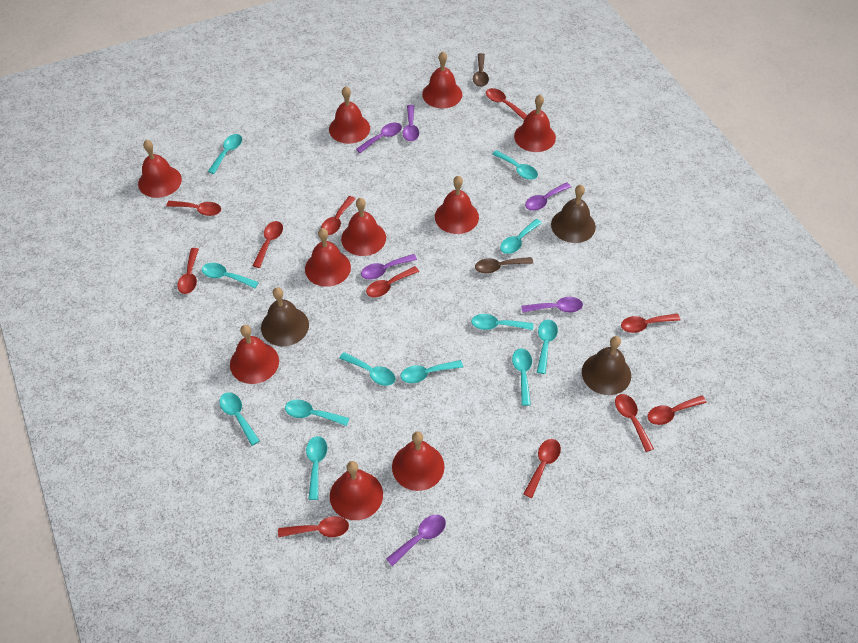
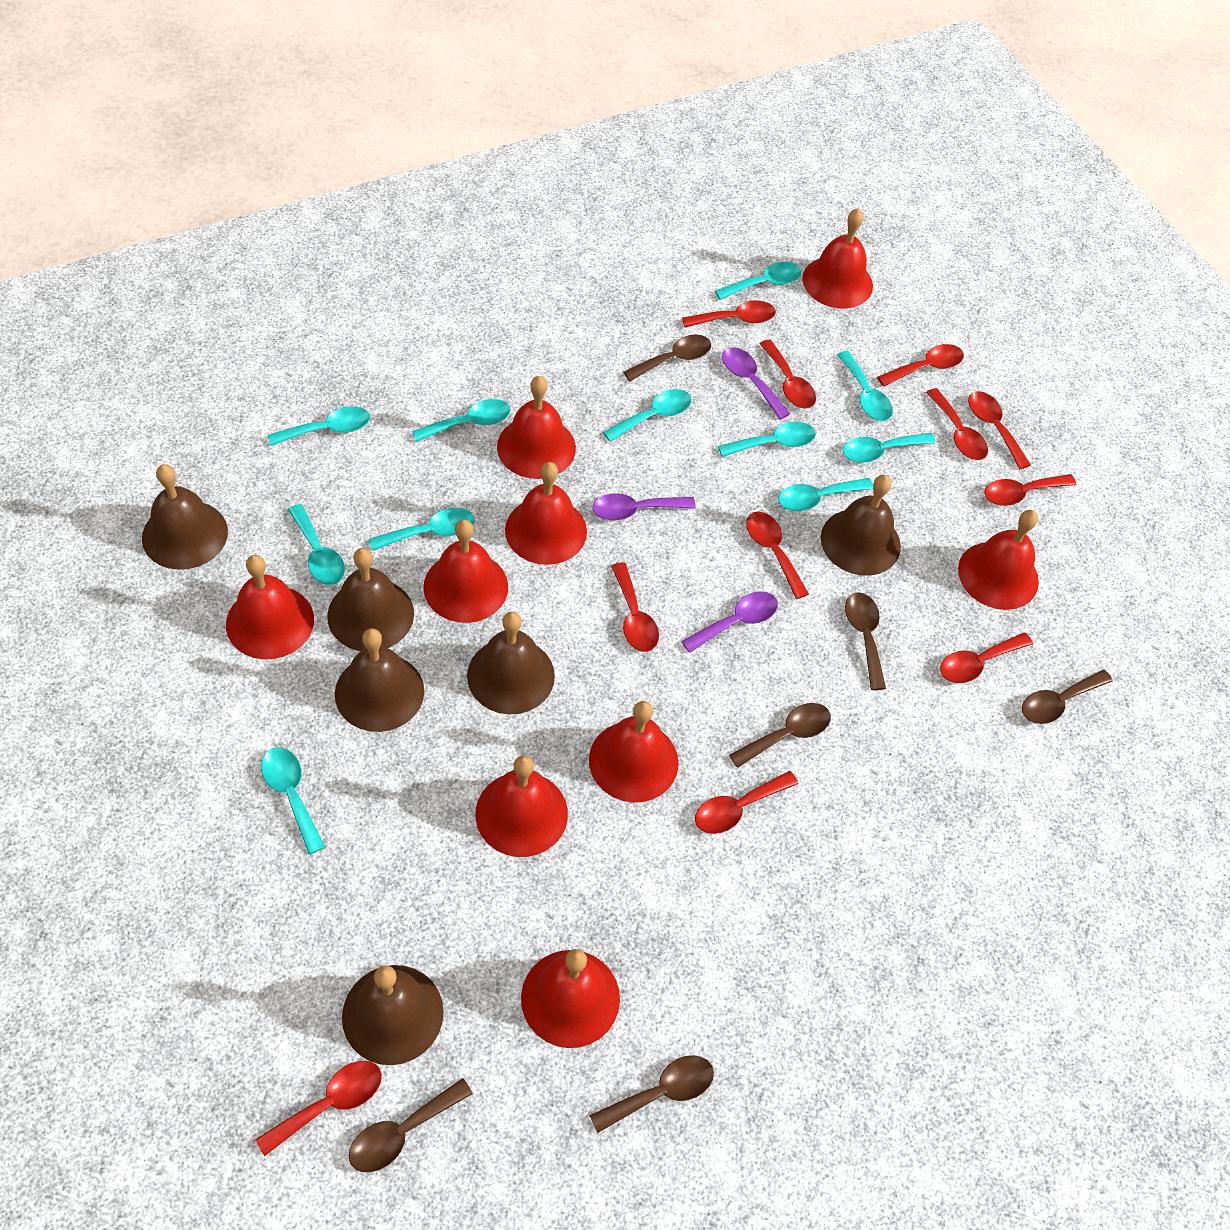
brown bell: [261,287,309,346] [551,185,596,243] [582,336,631,395] = 3 -> [142,464,228,570] [327,548,414,651] [335,628,424,732] [342,965,444,1065] [467,612,555,715] [821,475,901,576] = 6
brown spoon: [473,53,489,87] [475,257,533,274] = 2 -> [349,1078,473,1172] [589,1055,714,1133] [623,335,711,381] [729,703,831,768] [845,592,886,690] [1022,669,1113,724] = 6
purple spoon: [356,122,402,153] [361,254,417,280] [386,515,446,566] [402,105,419,141] [521,297,583,313] [525,182,571,211] = 6 -> [592,493,696,520] [681,591,778,653] [722,347,790,419] = 3
red bell: [138,140,182,198] [230,325,279,384] [305,228,351,287] [329,86,370,144] [330,461,383,520] [341,198,386,256] [392,431,445,491] [422,52,462,109] [435,176,479,234] [514,95,556,152] = 10 -> [226,555,314,659] [423,520,508,623] [475,755,568,857] [497,376,576,479] [505,462,587,565] [521,949,620,1048] [589,701,679,803] [802,208,873,308] [958,510,1039,610] = 9
turquoise spoon: [202,263,259,288] [208,134,242,174] [219,392,260,446] [285,399,349,426] [306,436,327,500] [339,352,395,386] [401,360,463,383] [471,314,533,330] [492,150,538,180] [500,219,542,254] [512,349,532,406] [537,320,558,374] = 12 -> [261,747,325,854] [267,406,370,446] [288,504,345,585] [369,508,475,551] [412,399,511,442] [603,389,691,442] [715,262,801,300] [718,422,816,457] [778,478,873,511] [837,351,893,421] [843,433,936,463] = 11

